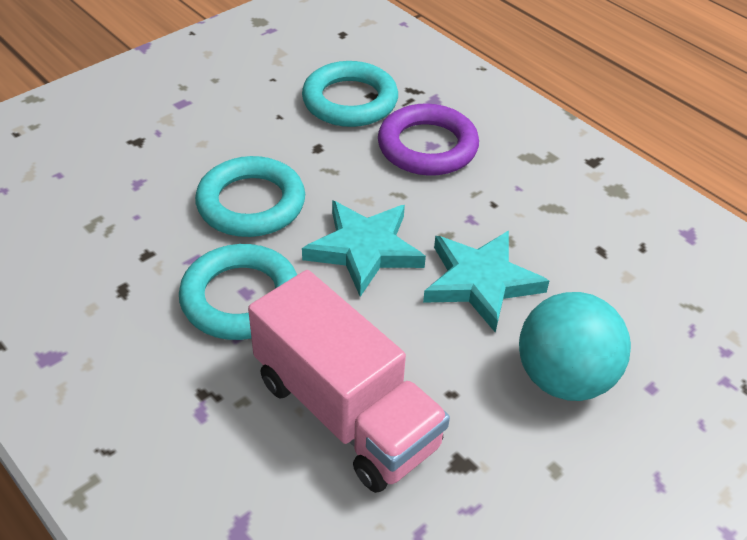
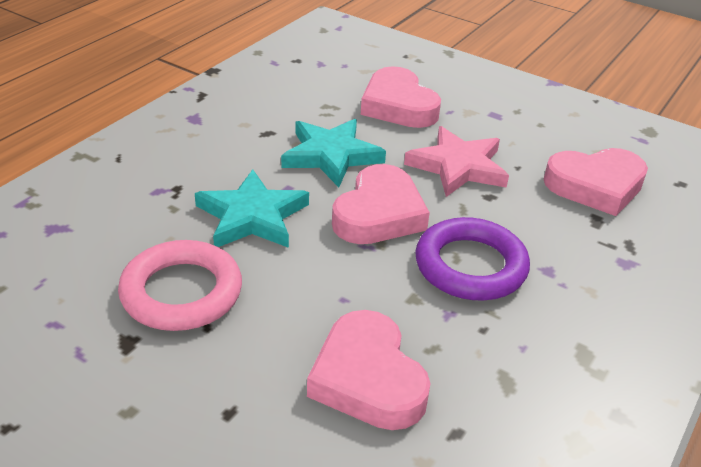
pink heart: none = 0 -> [307,310,431,430] [332,164,430,244] [361,66,441,128] [544,148,648,216] = 4
pink ring: none = 0 -> [118,240,242,331] = 1
pink star: none = 0 -> [404,126,509,197] = 1
pink truck: [248,270,450,493] = 1 -> none = 0
turquoise ball: [519,292,631,401] = 1 -> none = 0
turquoise ring: [179,244,297,340] [195,156,305,237] [302,61,398,127] = 3 -> none = 0

